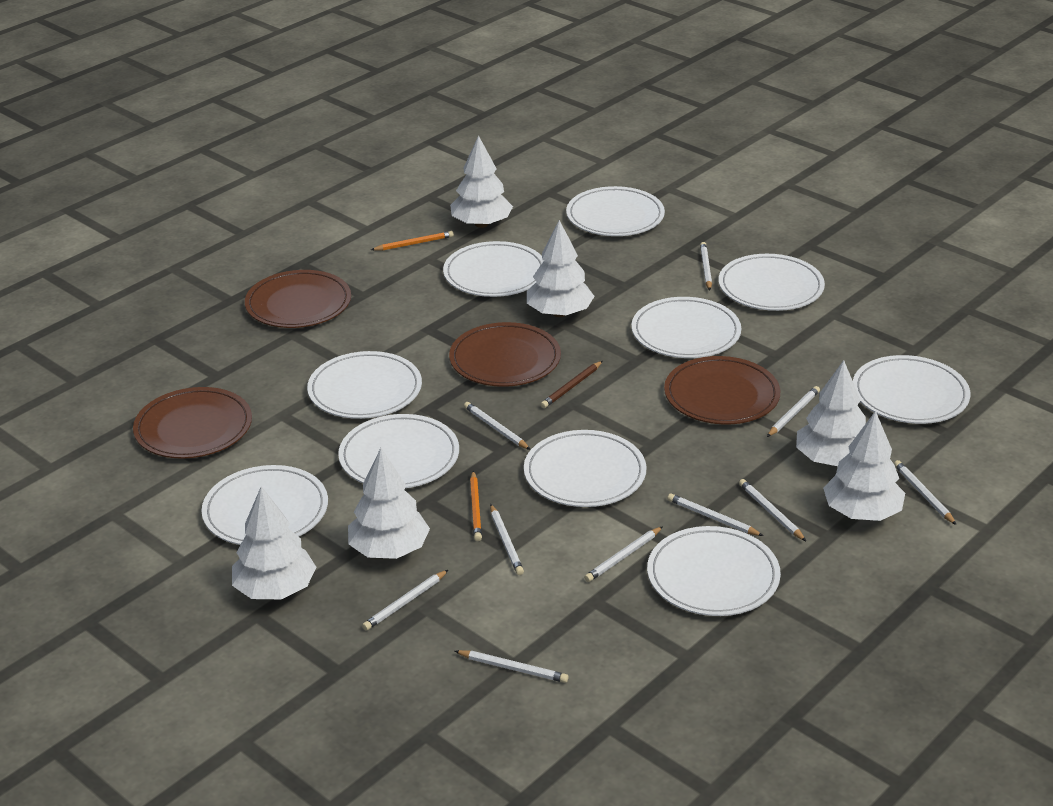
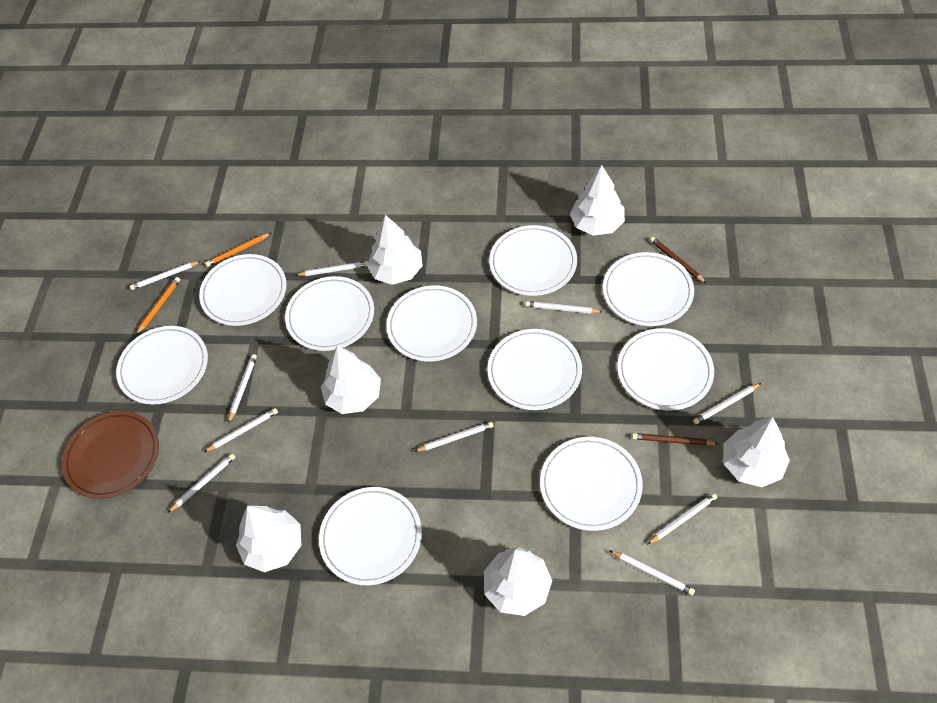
brown pencil: [540,361,602,408] = 1 -> [632,433,719,446] [650,237,707,284] = 2
brown plate: [133,387,252,459] [245,270,351,328] [449,322,561,387] [664,356,781,424] = 4 -> [62,411,159,499] = 1

